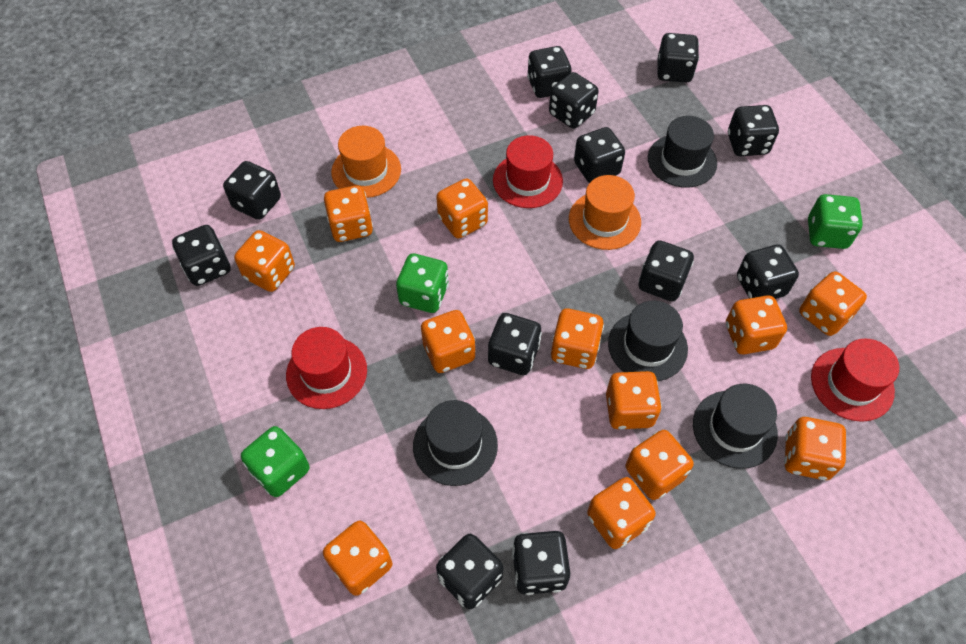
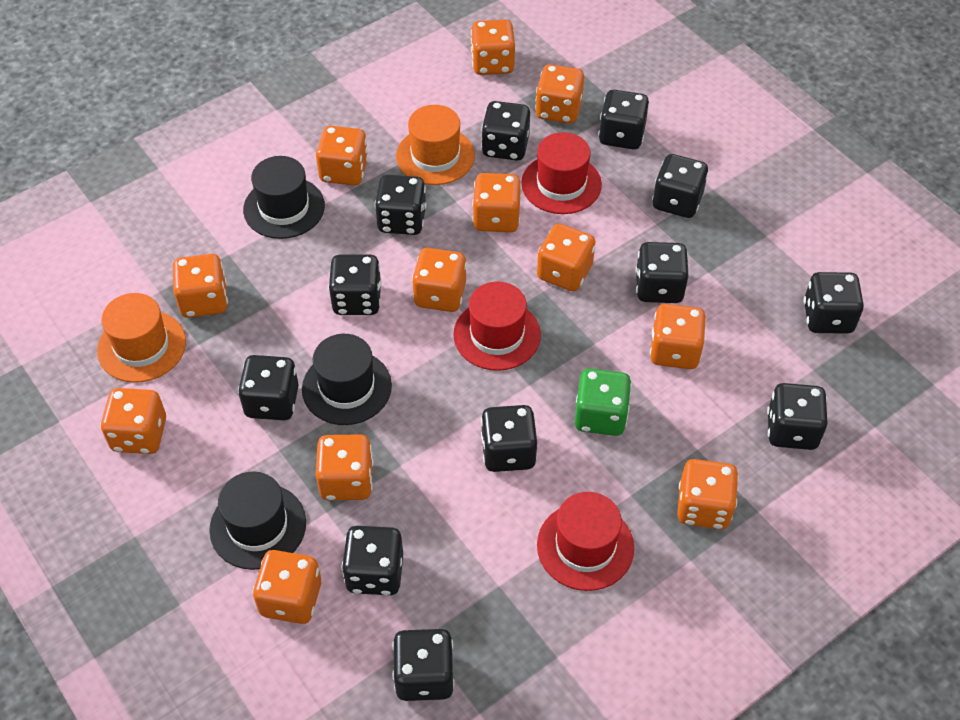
black hat: [413,400,498,486] [608,301,688,381] [648,116,717,188] [693,384,778,469] = 4 -> [209,471,306,570] [243,156,325,239] [302,334,392,425] = 3
green dice: [241,426,310,497] [396,253,449,313] [808,194,863,249] = 3 -> [575,369,632,436] = 1

